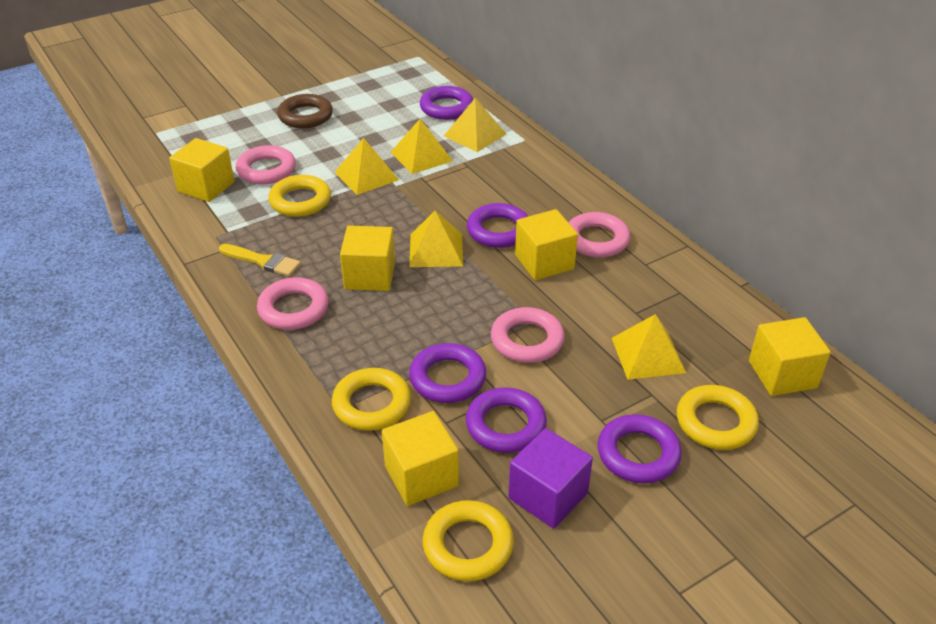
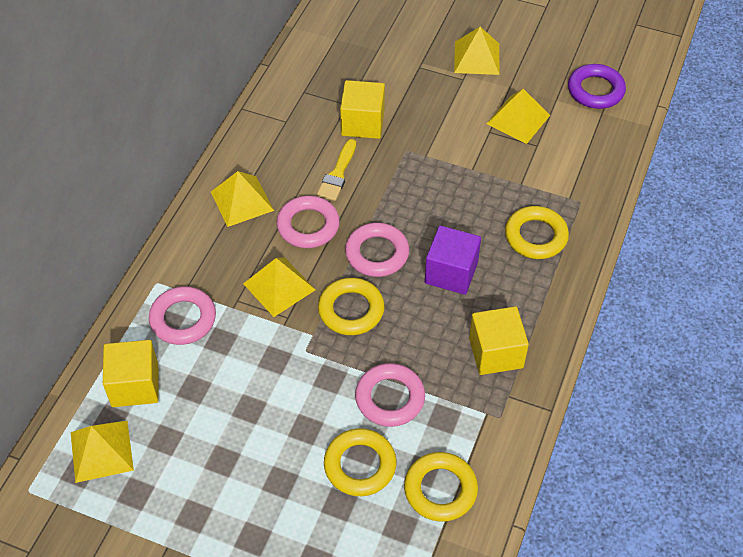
brown ring: [277,94,333,128] = 1 -> none = 0
purple ring: [409,343,486,403] [420,86,473,120] [466,387,547,453] [467,203,529,248] [598,414,682,483] = 5 -> [568,64,626,109] = 1
yellow cube: [169,138,234,202] [340,225,395,291] [382,411,459,506] [515,209,578,280] [749,317,831,396] = 5 -> [103,340,158,407] [340,80,385,139] [469,306,529,375] = 3

